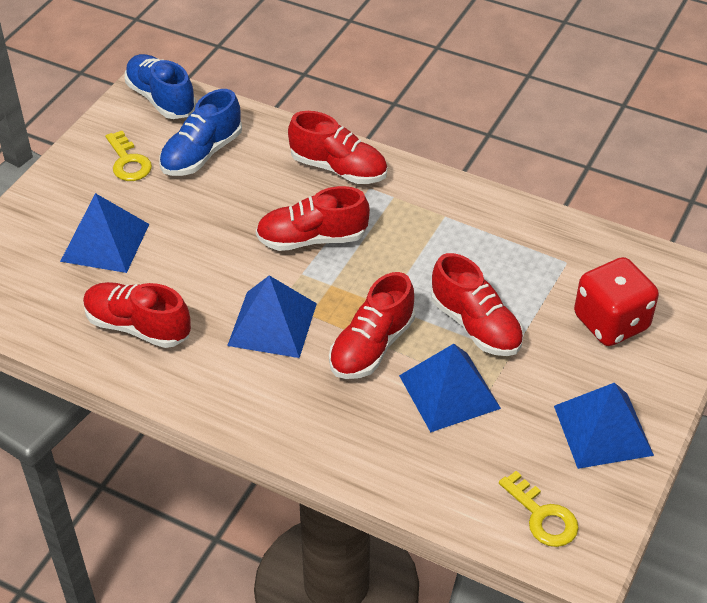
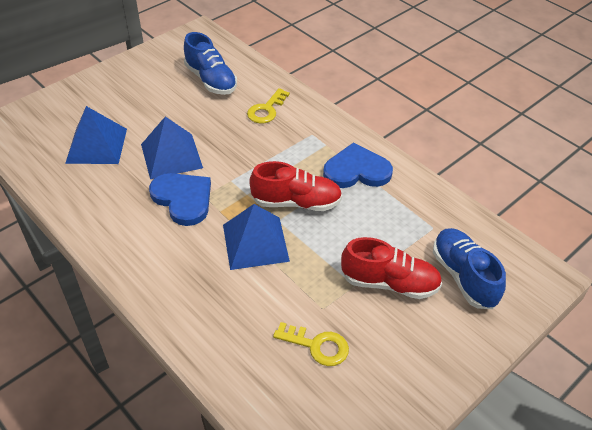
blue heart: none = 0 -> [149,173,211,226] [323,143,393,188] = 2
blue pyramid: [60,193,149,273] [227,275,317,358] [399,344,501,432] [554,382,654,469] = 4 -> [65,106,127,164] [141,116,203,179] [223,204,290,270] = 3
red dice: [574,257,659,346] = 1 -> none = 0
red shoe: [83,282,191,348] [256,186,370,251] [288,111,387,184] [329,272,415,379] [431,253,524,356] = 5 -> [249,161,342,211] [341,237,442,299] = 2

